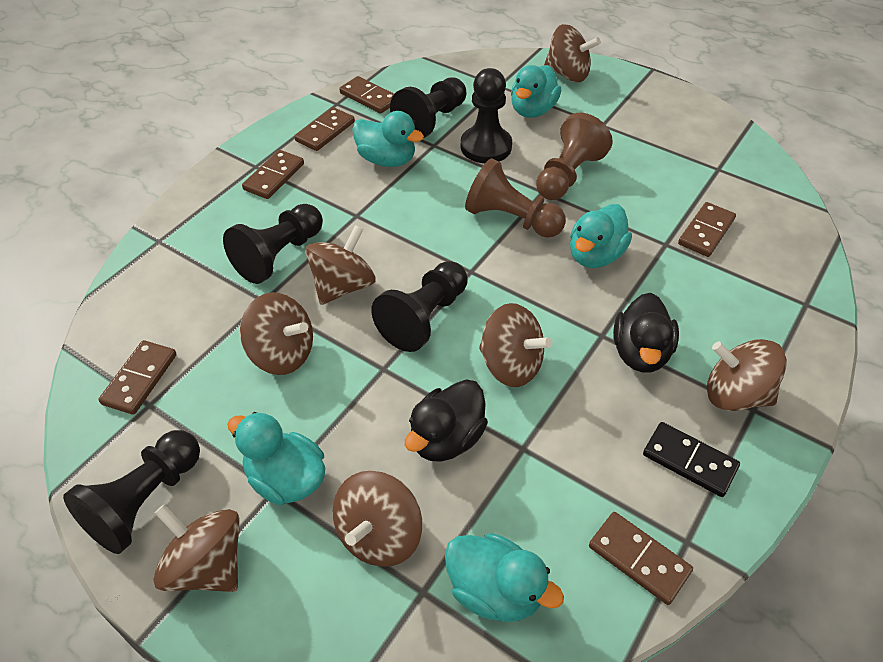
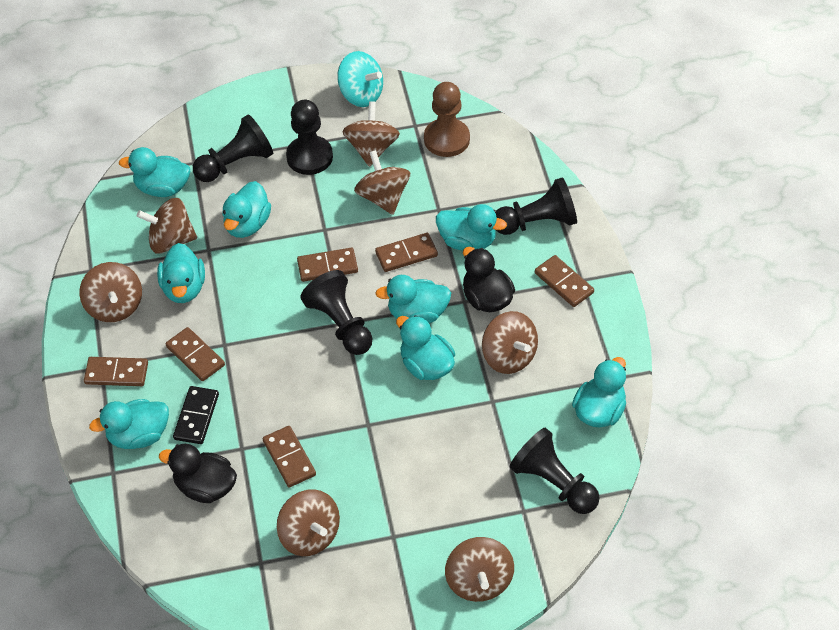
brown pawn: [465,158,566,238] [536,113,613,200] = 2 -> [424,82,470,157] = 1
turquoise duck: [227,412,325,505] [352,111,424,167] [445,533,564,622] [511,65,561,118] [570,204,632,268] = 5 -> [89,399,169,449] [119,147,190,197] [157,243,205,303] [222,181,271,238] [375,275,451,323] [396,315,455,380] [436,204,507,251] [572,357,626,427] = 8
turquoise spinning top: none = 0 -> [337,51,383,107] = 1

